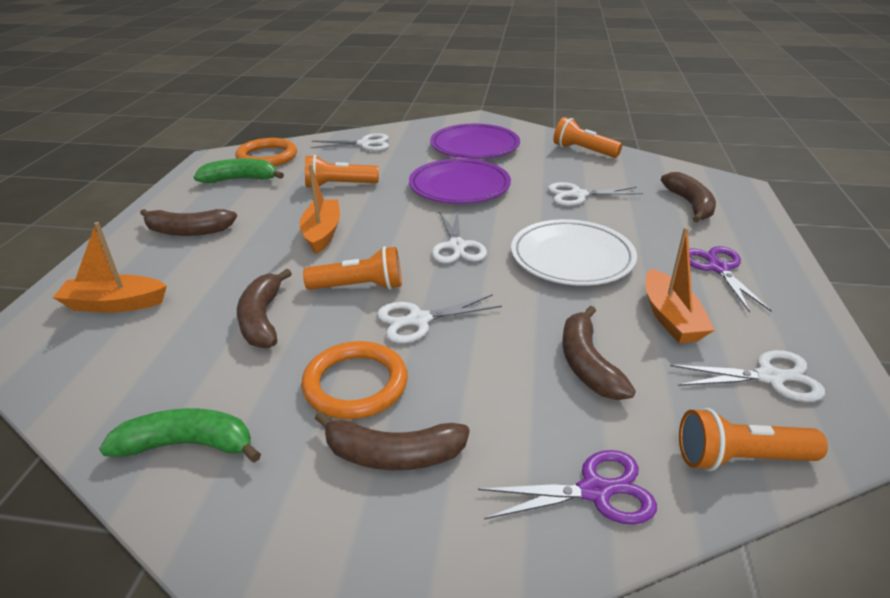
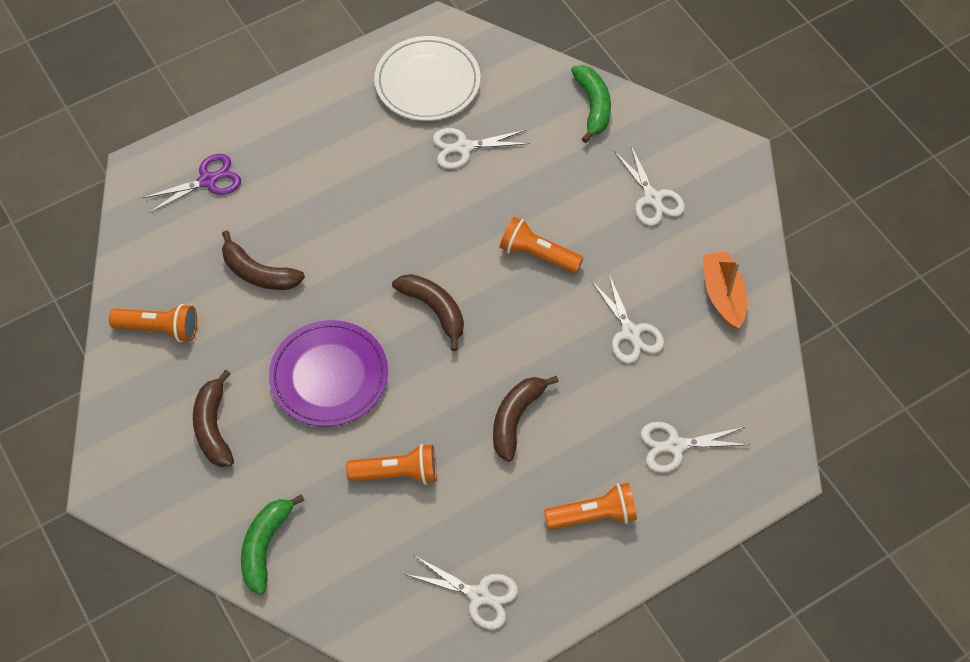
brown banana: [140,209,237,236] [237,269,292,348] [315,411,470,470] [562,306,636,400] [661,172,716,223] = 5 -> [193,370,234,467] [222,230,305,290] [392,274,464,351] [493,376,559,462] = 4
orange boat: [53,222,167,313] [299,164,340,254] [645,227,715,343] = 3 -> [702,251,747,329] = 1
orange ring: [235,138,297,166] [301,341,408,419] = 2 -> none = 0
purple plate: [409,159,511,204] [430,124,520,159] = 2 -> [269,320,388,427] = 1
purple scissors: [478,450,657,524] [689,246,772,312] = 2 -> [143,154,241,213] = 1

